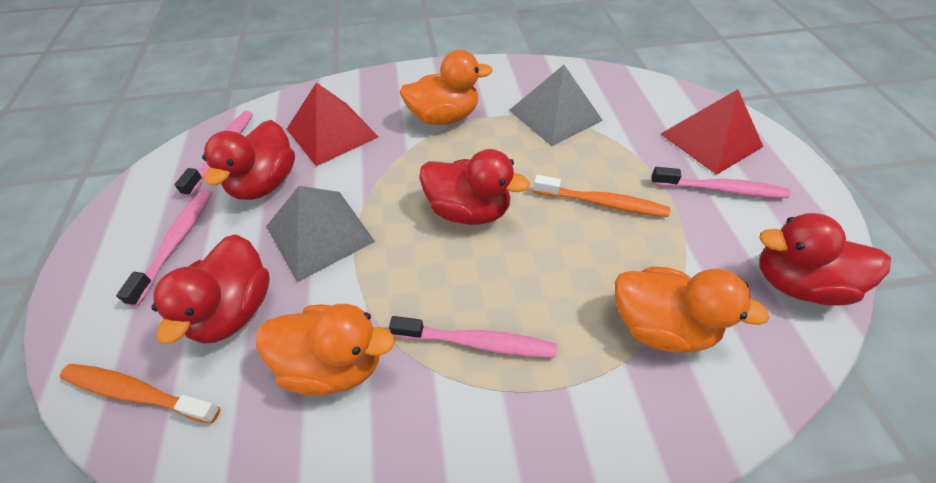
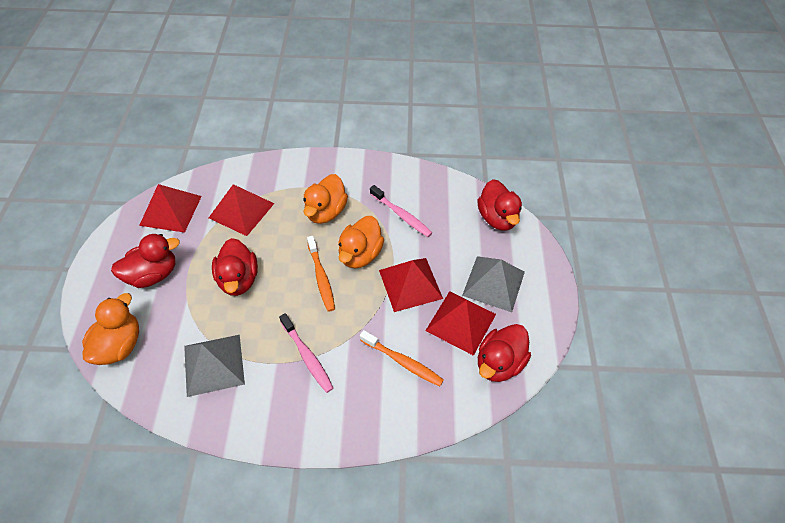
pink toothbrush: [116,189,212,307] [175,111,253,197] [389,316,557,358] [651,167,790,198] = 4 -> [279,313,333,393] [370,185,432,237] = 2
red pyramid: [287,82,379,166] [661,89,763,175] = 2 -> [139,184,202,233] [209,184,275,236] [379,258,443,312] [425,291,496,356] = 4

